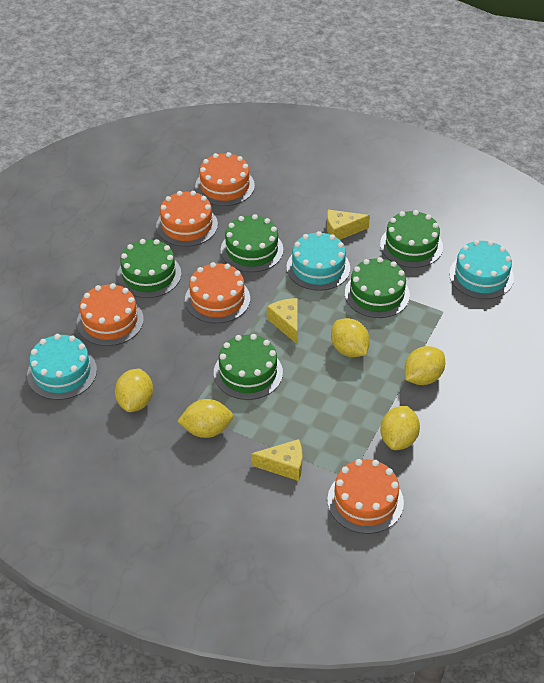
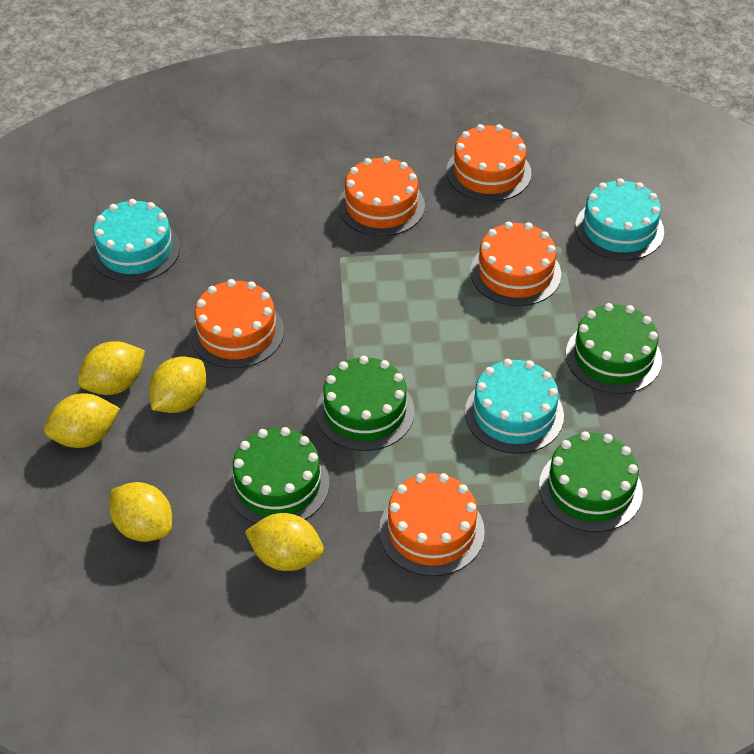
green cake: [117,239,181,298] [214,334,283,400] [221,214,283,272] [345,257,410,318] [380,210,443,268] = 5 -> [226,427,329,524] [316,356,415,451] [539,432,643,532] [566,303,662,394] = 4
yellow cheese: [251,439,302,481] [267,298,298,344] [327,210,370,240] = 3 -> none = 0

